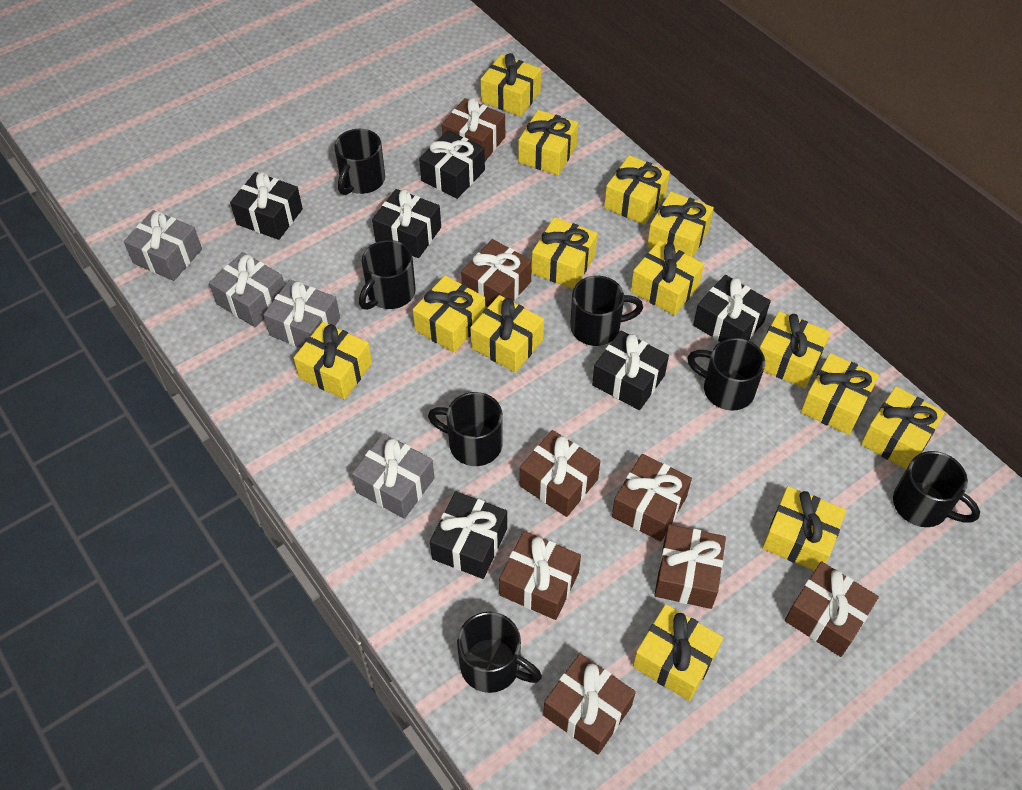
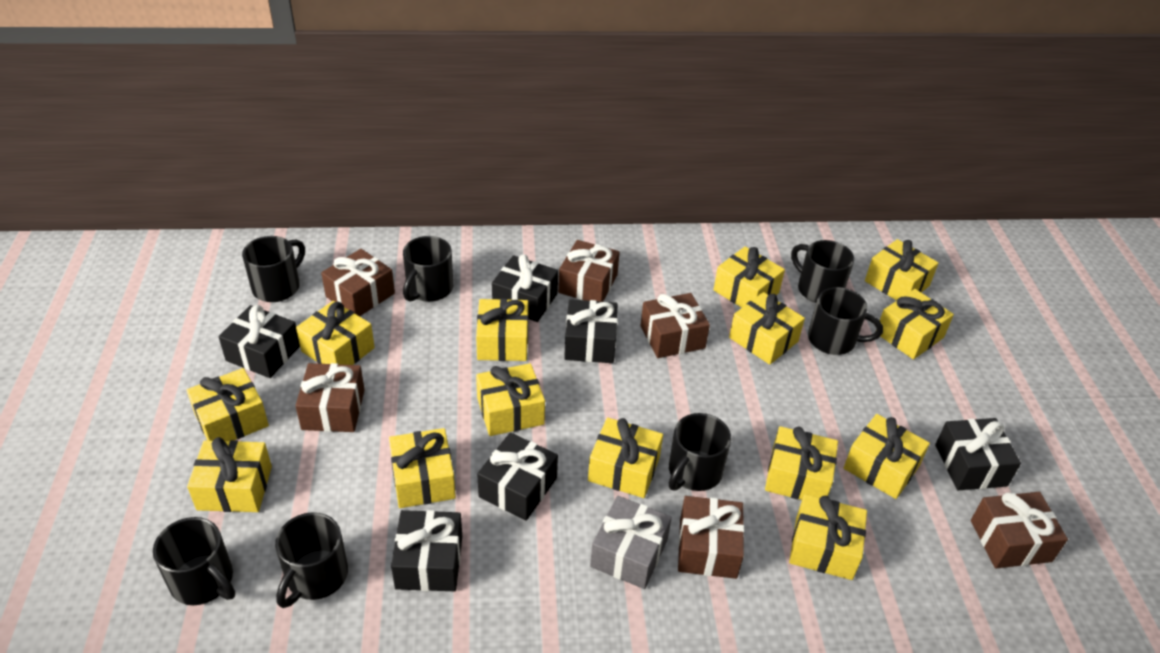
brown gift: [442,98,505,161] [461,239,532,307] [499,531,581,620] [520,430,600,517] [543,653,636,755] [612,454,692,542] [654,524,726,609] [785,561,879,657] = 8 -> [295,363,365,432] [321,249,395,316] [558,240,620,302] [640,293,710,358] [678,496,744,579] [971,492,1068,568] = 6
grey gift: [124,210,202,281] [209,252,285,327] [263,280,340,348] [352,433,435,519] = 4 -> [590,496,672,589] = 1

